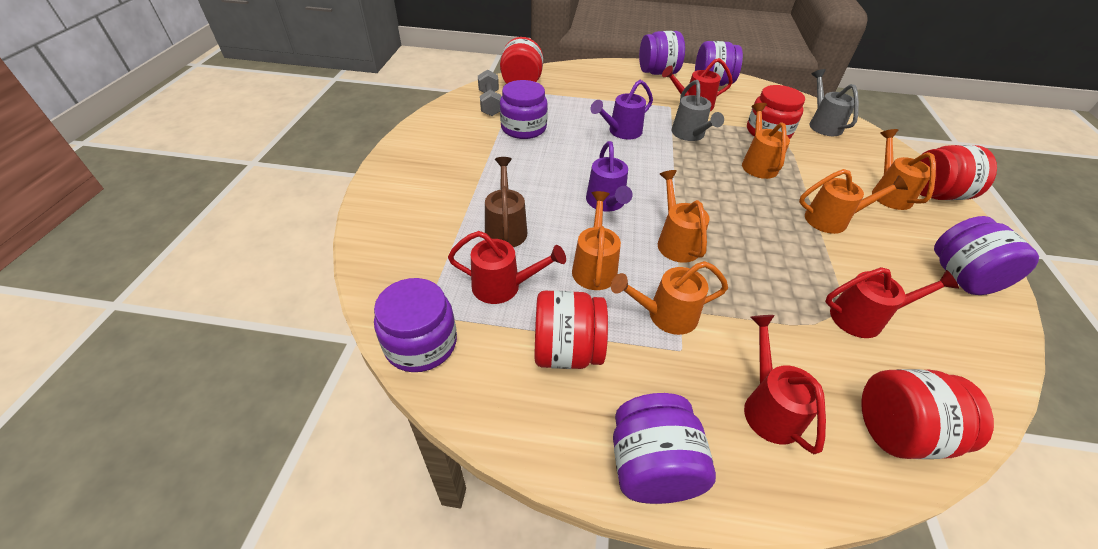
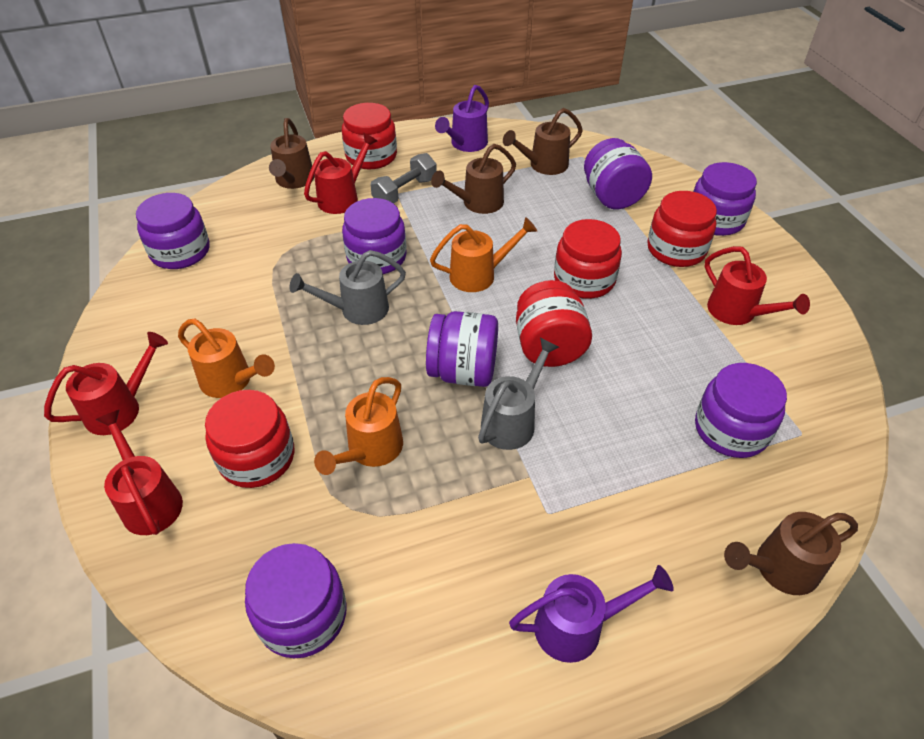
brown watering can: [485,157,527,247] = 1 -> [269,118,315,189] [431,144,516,214] [503,108,583,175] [724,512,858,595] = 4
orange watering can: [572,191,621,290] [611,261,728,335] [658,170,710,263] [742,103,790,179] [799,169,908,234] [872,129,936,210] = 6 -> [178,319,275,398] [314,377,403,475] [430,217,537,292] = 3
purple jar: [374,278,457,372] [500,80,548,139] [613,393,716,504] [639,31,685,75] [695,41,743,86] [934,216,1039,295] = 6 -> [136,193,209,269] [245,543,347,658] [342,198,407,274] [426,311,498,387] [584,138,652,209] [693,162,757,236] [695,363,787,458] = 7

